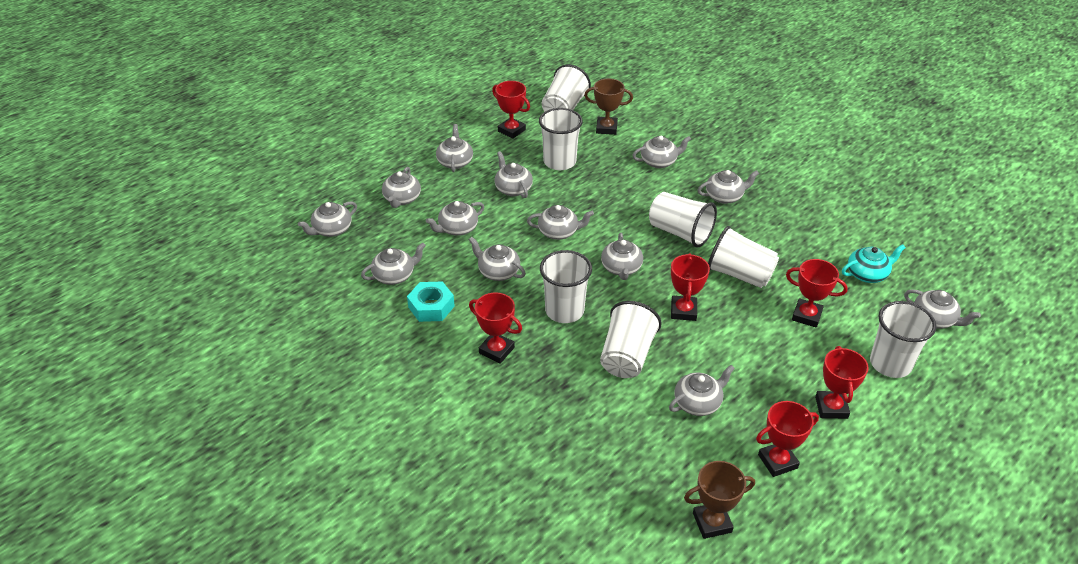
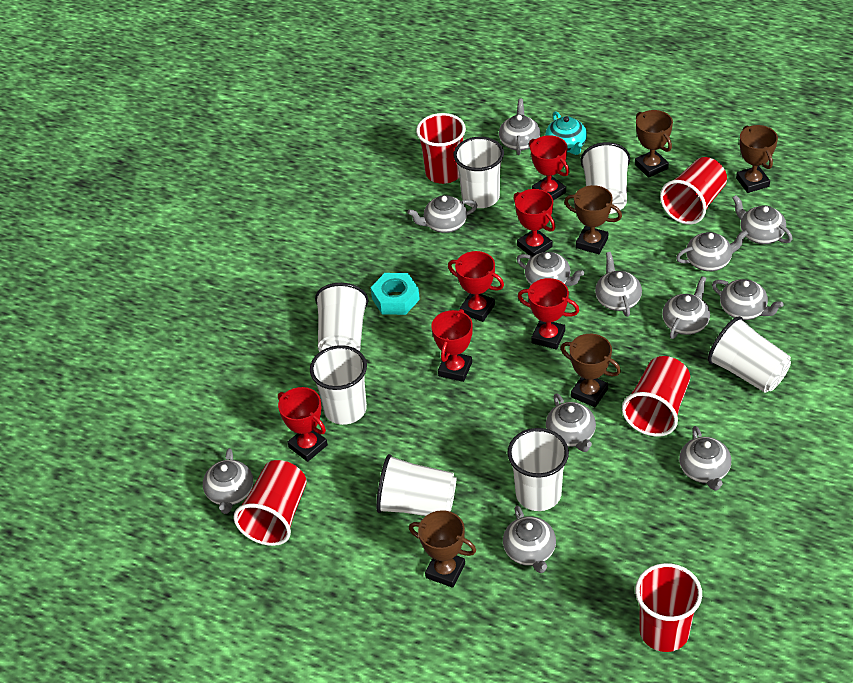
brown trophy: [584,79,633,135] [684,461,755,539] = 2 -> [409,510,476,588] [561,334,621,407] [564,185,622,254] [635,110,673,178] [736,125,778,193] = 5
grey teapot: [298,201,357,237] [361,243,426,285] [382,167,421,208] [426,201,484,236] [436,124,473,172] [469,237,526,281] [494,151,533,198] [527,205,594,240] [601,233,643,280] [632,136,691,168] [669,365,735,416] [698,170,759,204] [904,289,981,329] = 13 -> [203,448,253,514] [407,195,478,233] [499,99,540,155] [503,506,556,573] [517,252,584,286] [546,393,596,452] [595,252,642,317] [662,276,710,339] [676,230,748,271] [679,426,731,491] [712,279,784,320] [732,195,792,244] = 12
red cup: none = 0 -> [233,460,307,546] [416,113,466,184] [622,356,690,437] [635,563,702,652] [660,157,727,225] = 5

